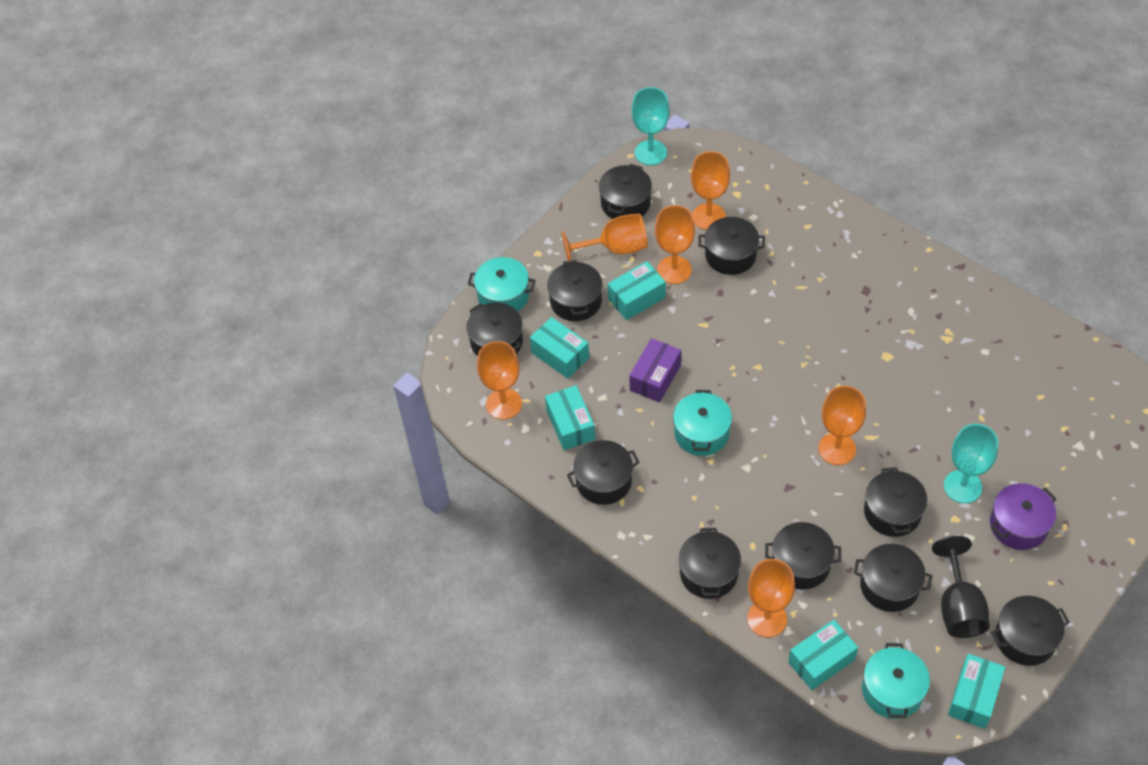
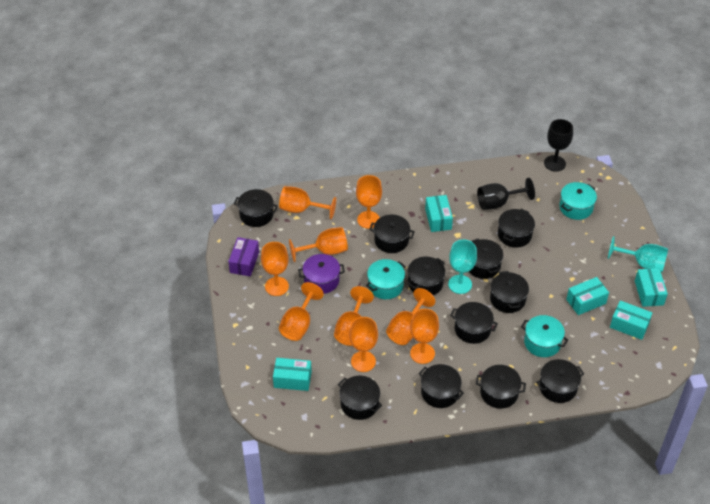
black goblet: [932,536,990,638] = 1 -> [477,178,535,210] [544,119,573,172] = 2
black pot: [466,302,523,356] [547,260,603,321] [567,440,639,505] [599,164,652,219] [679,528,741,599] [698,217,765,275] [765,522,841,590] [854,544,932,612] [864,467,928,537] [991,596,1070,666] = 10 -> [234,189,278,227] [338,376,382,420] [369,215,415,253] [407,256,445,295] [418,364,464,408] [450,302,498,344] [469,239,503,279] [476,365,526,409] [490,271,529,313] [498,209,535,248] [536,359,584,403] = 11
orange goblet: [477,341,522,420] [562,214,648,261] [655,205,695,284] [691,151,730,230] [747,559,795,637] [818,386,866,465] = 6 -> [261,242,289,296] [279,186,336,219] [279,282,324,341] [289,227,348,262] [334,286,374,346] [349,317,378,372] [356,175,382,229] [386,288,435,345] [410,309,439,364] = 9

